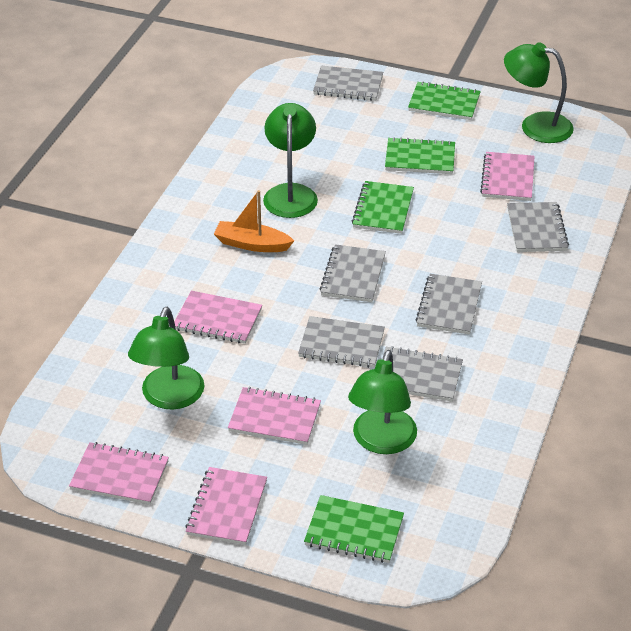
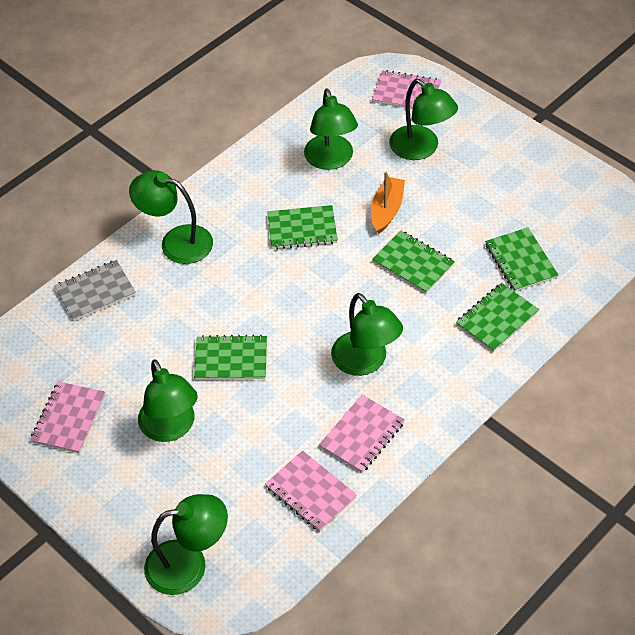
green lamp: [128,307,205,409] [263,103,318,218] [348,350,417,454] [504,42,574,143] = 4 -> [129,170,213,264] [138,359,198,442] [144,494,228,595] [304,88,358,170] [331,293,403,376] [389,79,458,160] = 6
green notebook: [304,495,404,563] [352,181,414,234] [385,137,455,174] [408,81,481,120] = 4 -> [194,334,267,380] [267,205,338,250] [372,231,455,294] [456,283,539,352] [485,228,558,292] = 5
grey notebook: [298,316,385,368] [313,66,383,101] [320,244,386,302] [382,346,463,402] [415,274,482,335] [507,202,569,252] = 6 -> [54,260,136,321] = 1
pink notebook: [69,442,169,505] [174,291,262,344] [185,467,267,545] [228,387,321,445] [480,152,535,201] = 5 -> [30,381,106,453] [265,450,357,532] [319,395,405,473] [372,70,441,109] = 4

